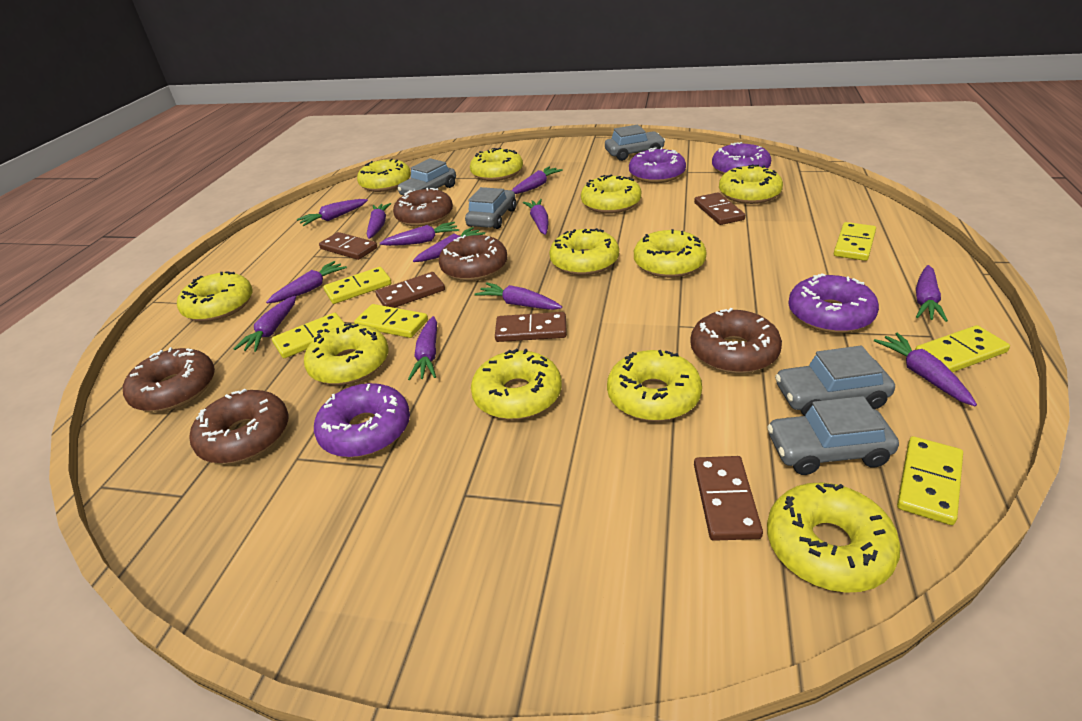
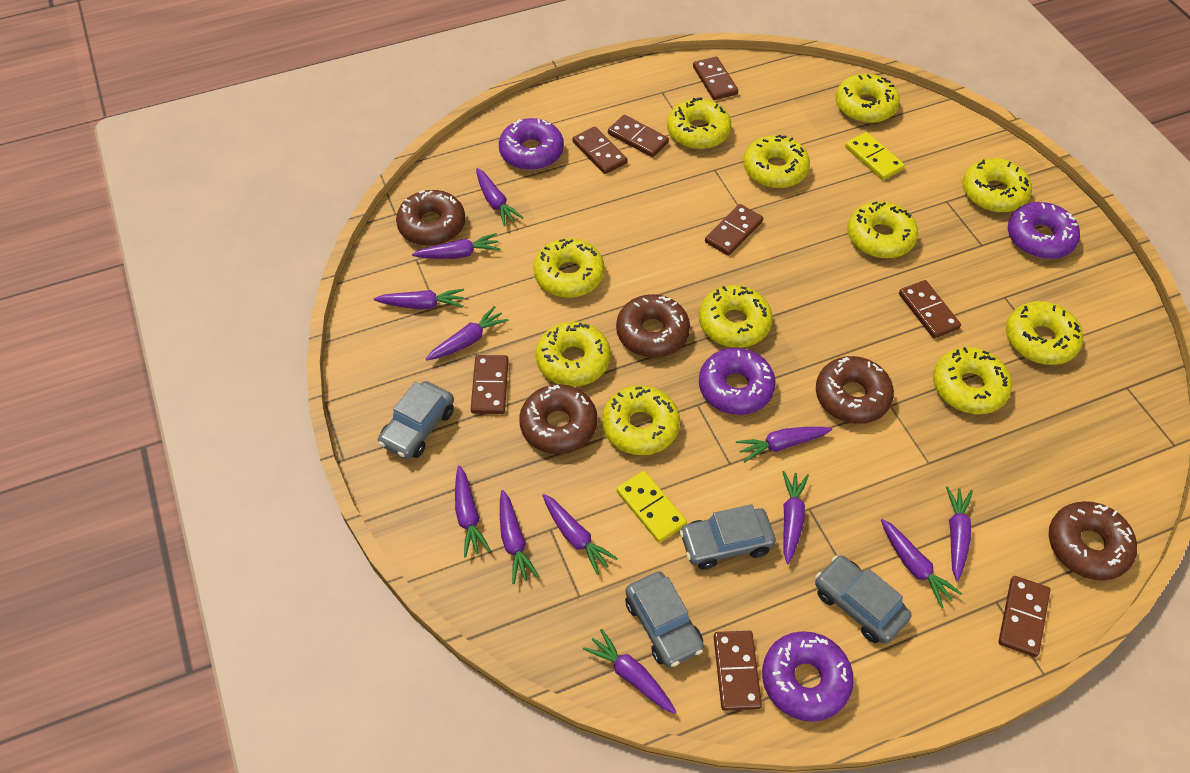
brown domino: [319,232,377,260] [376,272,445,308] [495,312,567,342] [694,193,745,225] [694,456,763,541] = 5 -> [471,355,509,414] [573,127,628,174] [608,115,669,157] [693,57,738,100] [705,204,763,256] [714,631,762,711] [899,280,961,338] [998,576,1050,657] = 8
grey car: [397,158,456,195] [465,187,516,229] [605,125,665,161] [767,396,899,475] [775,346,895,416] = 5 -> [378,381,454,459] [625,571,704,668] [679,504,776,570] [815,555,912,644] = 4
yellow domino: [272,313,345,358] [324,267,392,304] [354,304,428,338] [834,222,876,261] [897,436,963,525] [915,325,1010,372] = 6 -> [617,471,687,543] [845,132,905,180] = 2

